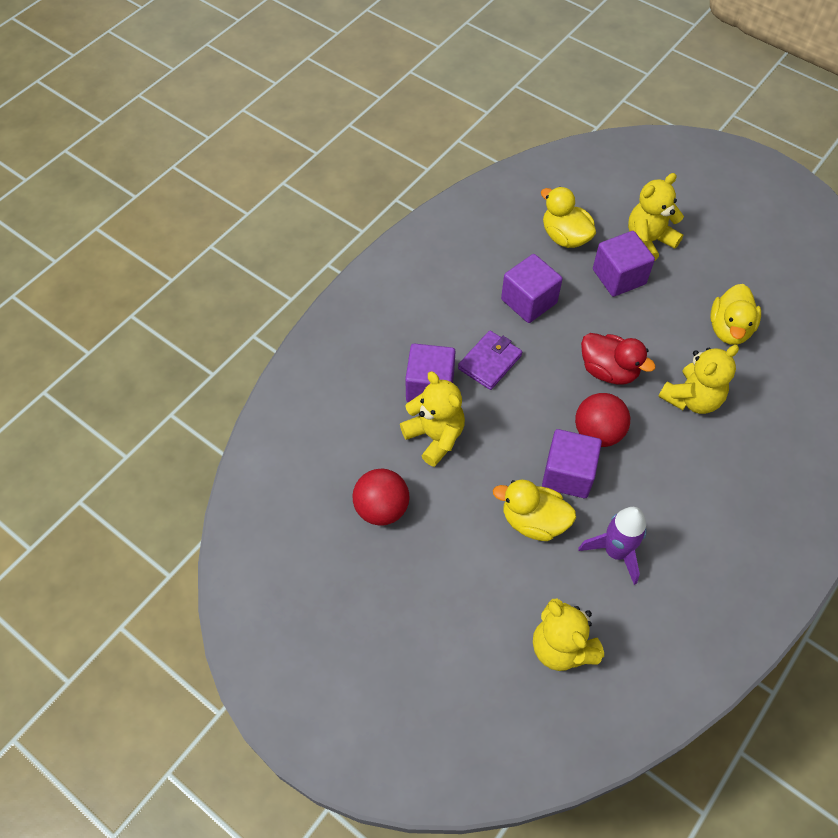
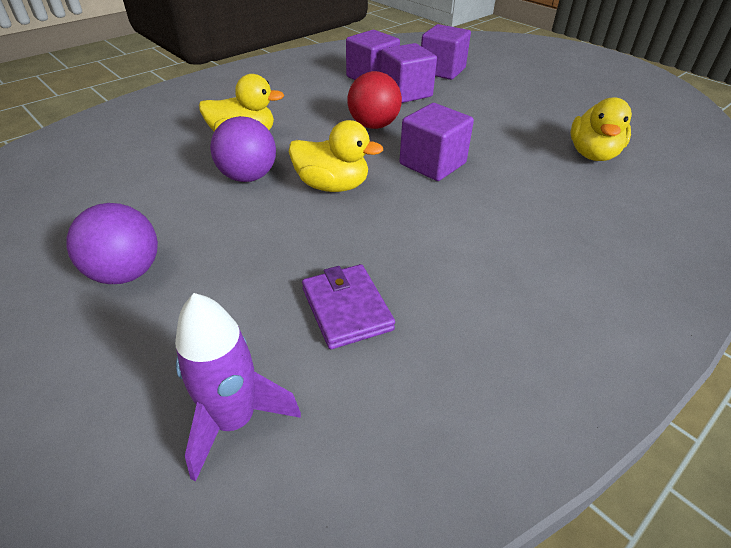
purple ball: none = 0 -> [66,203,158,284] [210,116,276,182] = 2
red ball: [353,468,409,526] [575,393,630,447] = 2 -> [348,71,402,129] = 1
red duck: [581,333,656,384] = 1 -> none = 0
yellow teddy bear: [400,371,465,467] [533,599,604,671] [628,173,684,260] [658,345,739,414] = 4 -> none = 0

